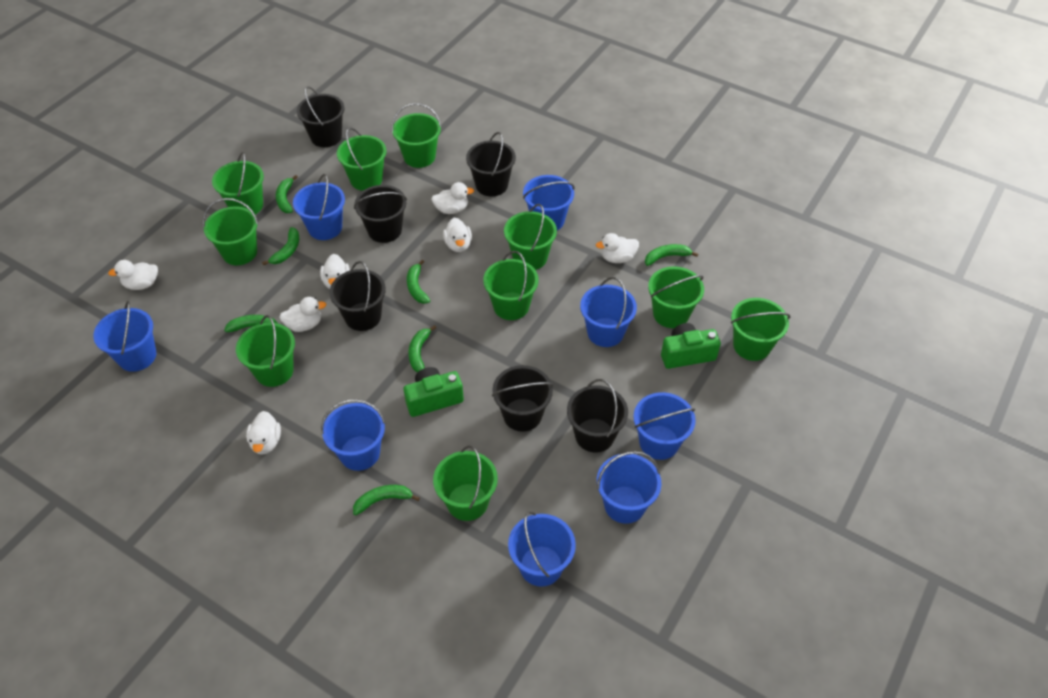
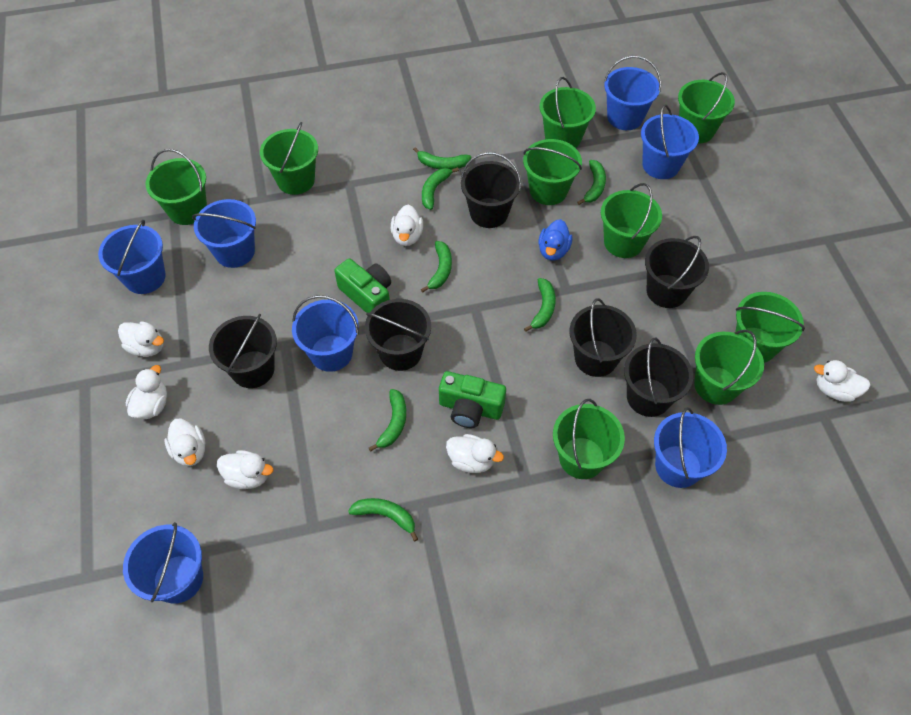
blue bucket: [93,301,156,372] [293,174,345,240] [321,399,386,471] [508,511,576,587] [523,175,575,230] [580,277,637,347] [597,451,662,524] [633,392,696,460] = 8 -> [98,220,166,294] [123,522,203,604] [192,199,256,268] [292,295,359,372] [604,56,661,130] [641,104,699,179] [654,407,727,488] = 7
blue duck: none = 0 -> [538,219,572,261] = 1
green bucket: [203,198,259,265] [212,152,264,215] [236,315,295,387] [337,128,387,191] [392,103,441,168] [433,446,498,521] [483,251,539,320] [504,204,557,270] [648,266,704,328] [731,298,790,361] = 10 -> [145,149,207,225] [260,122,318,195] [523,139,582,205] [539,77,596,148] [553,399,625,479] [601,183,662,258] [678,72,735,143] [694,330,764,405] [735,292,805,363] = 9

